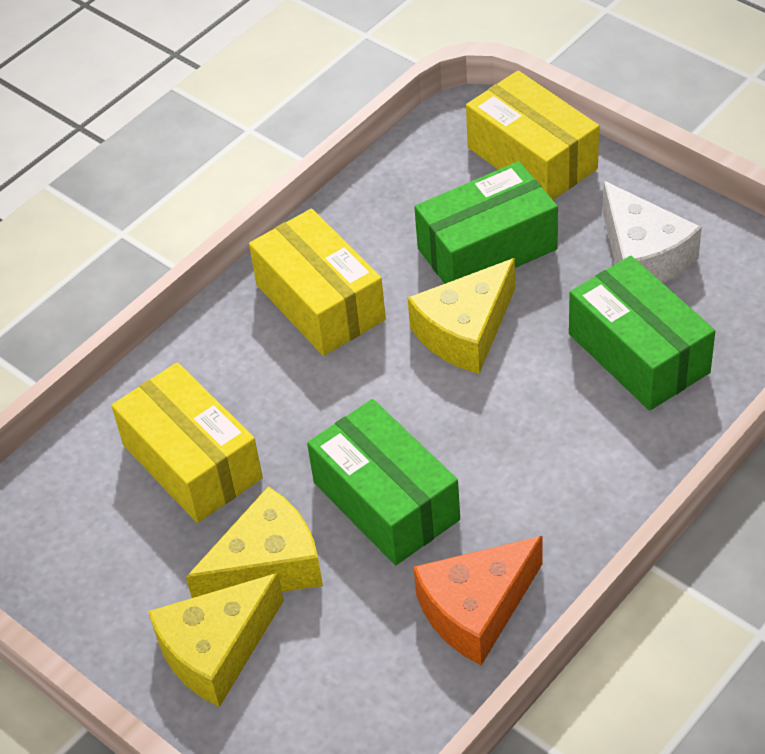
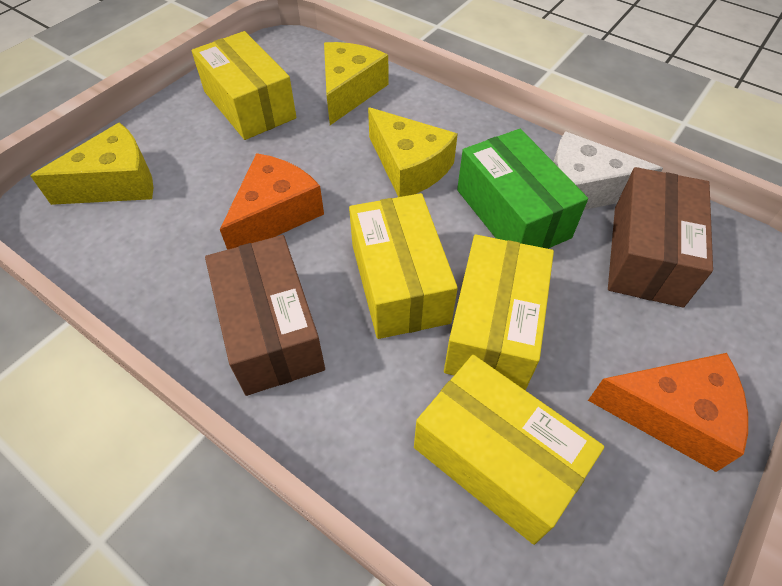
brown box: none = 0 -> [205,235,325,396] [608,167,713,308] = 2
green box: [307,399,460,565] [414,161,558,284] [569,256,715,410] = 3 -> [457,129,588,249] = 1
orange cheese: [413,536,543,665] = 1 -> [220,153,324,250] [588,353,748,472] = 2
yellow box: [111,362,263,523] [249,209,386,356] [466,71,599,200] = 3 -> [191,31,296,140] [349,193,458,339] [414,355,604,545] [444,234,554,390] = 4

